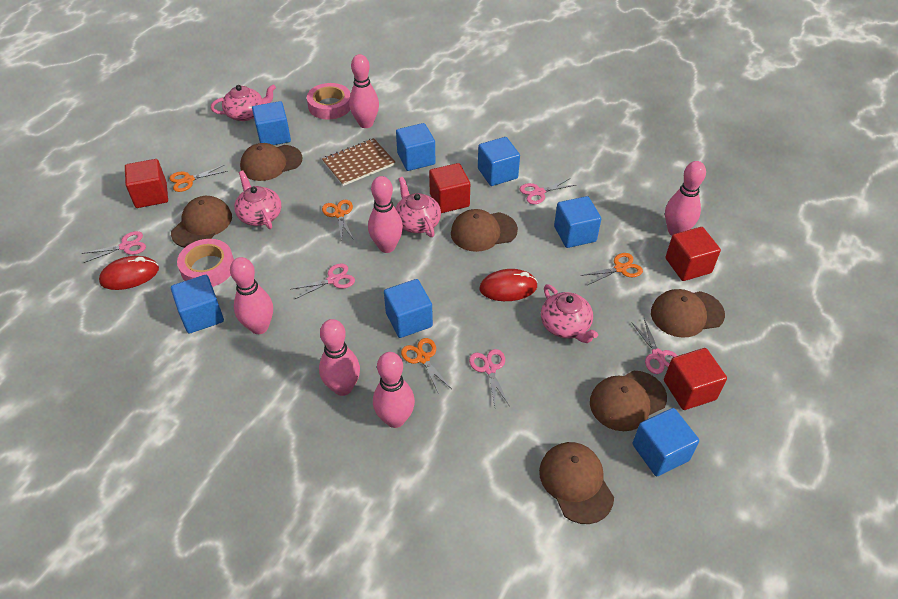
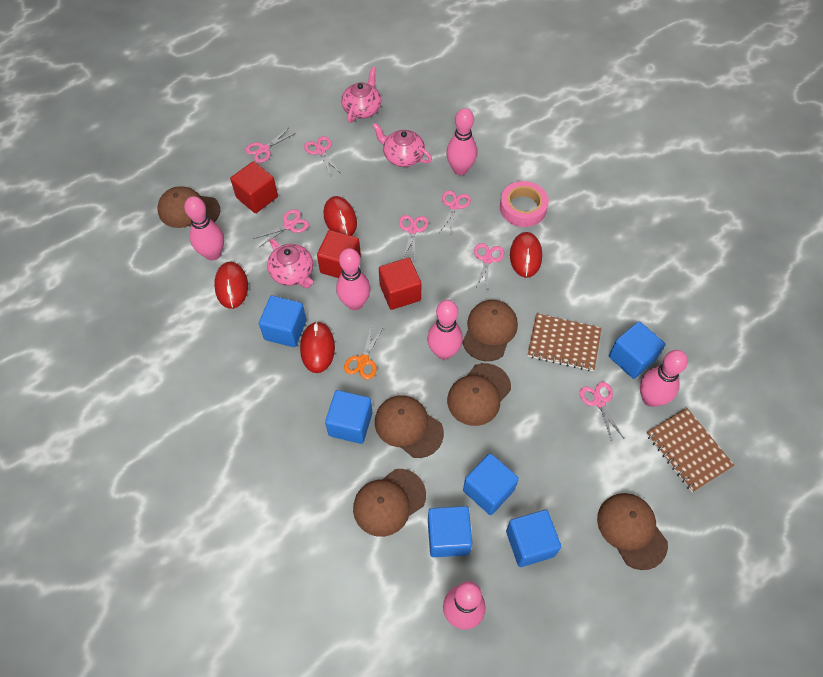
blue cube: [171,275,224,334] [252,101,291,145] [384,279,433,338] [396,123,435,171] [478,137,520,186] [554,196,601,248] [633,408,699,476] = 7 -> [259,296,307,347] [325,390,372,444] [428,506,472,557] [463,453,519,515] [506,510,561,567] [609,321,665,379] = 6
brown notebook: [322,138,395,186] = 1 -> [528,313,601,371] [646,408,735,492] = 2
orange scissors: [169,165,228,192] [322,200,354,242] [401,338,452,394] [580,253,643,285] = 4 -> [344,324,384,379] = 1
pink scissors: [82,231,146,263] [292,263,355,299] [469,349,509,406] [520,178,576,204] [631,319,678,374] = 5 -> [245,129,296,163] [253,209,309,247] [304,136,340,177] [399,215,429,259] [439,190,471,233] [474,243,504,290] [580,382,624,442] = 7
pink tape: [177,239,234,287] [307,83,351,120] = 2 -> [500,181,549,227] = 1
pink teapot: [211,84,276,121] [234,171,281,229] [395,177,441,237] [541,284,598,343] = 4 -> [267,239,313,288] [341,67,381,123] [372,123,432,167] = 3
red cube: [125,159,168,208] [429,163,470,213] [664,348,727,410] [665,227,721,281] = 4 -> [230,161,278,213] [317,230,361,278] [379,258,422,310] = 3
red mouse: [99,256,159,290] [479,269,538,301] = 2 -> [214,262,248,309] [300,321,335,373] [324,196,357,236] [510,232,542,278] = 4

